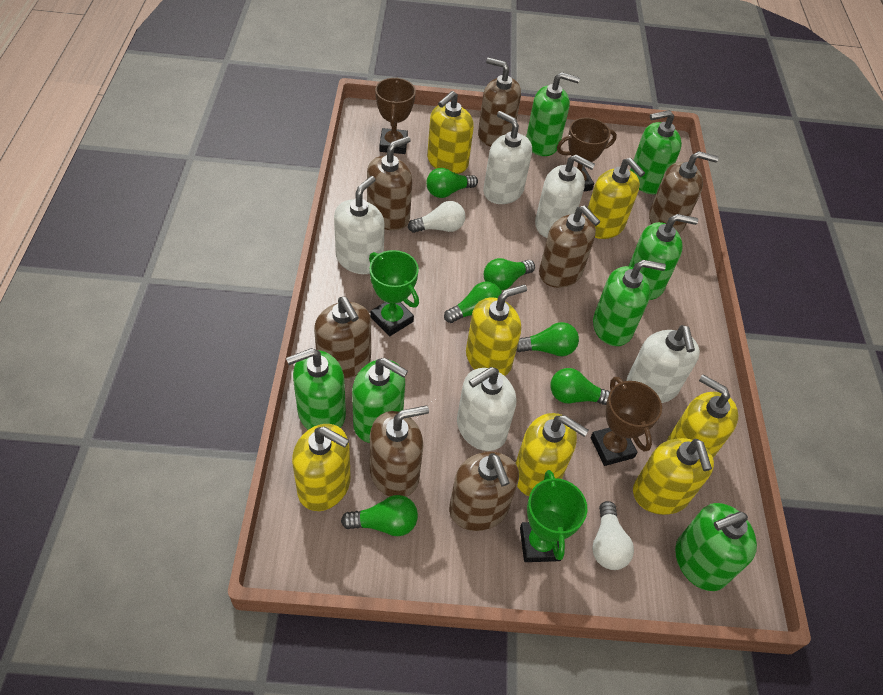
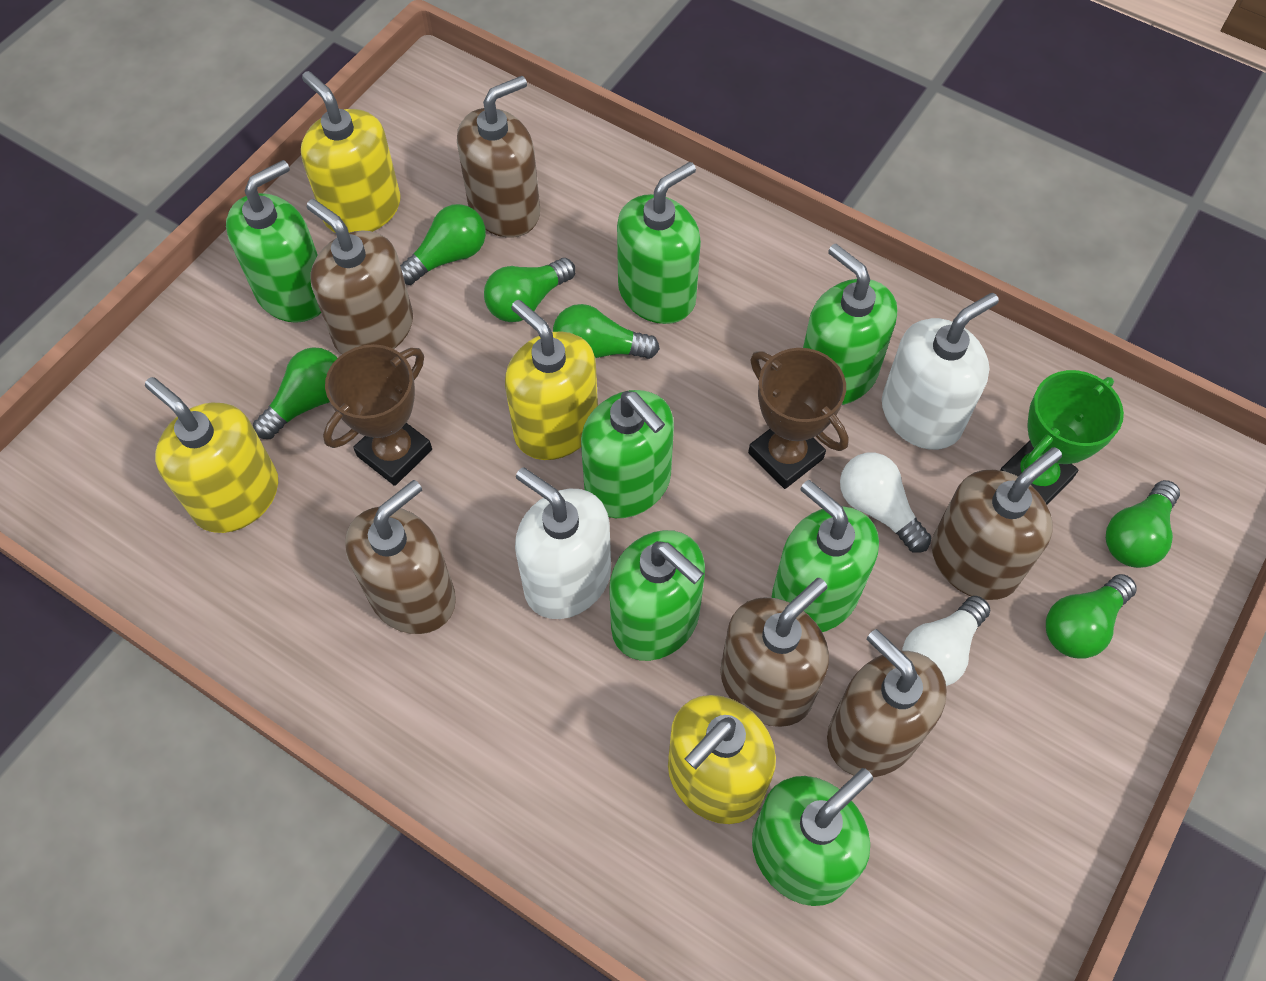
brown soap dispenser: [314,297,371,379] [367,136,412,231] [370,405,429,497] [449,452,519,531] [478,57,521,146] [539,205,600,288] [649,151,719,233] = 7 -> [307,199,413,354] [345,480,456,634] [457,76,540,237] [720,578,829,727] [827,629,947,777] [931,447,1062,600] = 6
brown trophy: [375,78,416,154] [557,117,617,192] [591,377,662,466] = 3 -> [323,344,432,486] [748,348,849,489] = 2
green trophy: [369,250,419,336] [520,470,588,562] = 2 -> [1000,370,1124,505] = 1
white soap dispenser: [334,176,385,274] [457,367,516,451] [483,111,532,204] [535,154,595,238] [626,325,700,403] = 5 -> [515,467,611,619] [882,293,999,450] = 2
yellow soap dispenser: [292,424,351,511] [427,91,474,174] [466,284,527,376] [515,413,589,496] [588,158,645,239] [633,438,714,515] [667,375,738,458] = 7 -> [145,377,278,533] [301,71,401,233] [505,300,598,460] [668,695,776,824] = 4

